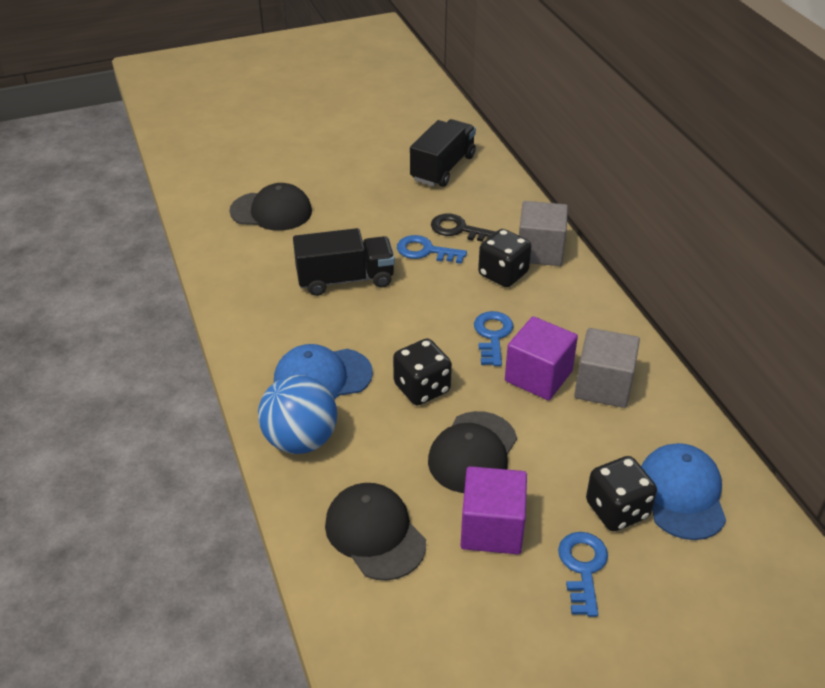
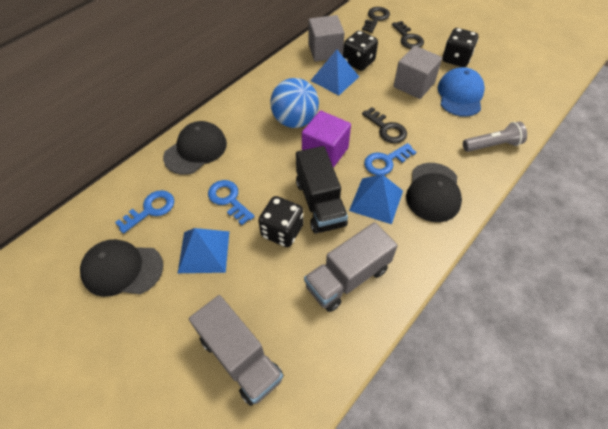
black key: [431,214,496,242] = 1 -> [362,7,390,33] [362,107,407,143] [392,21,424,49] = 3
black truck: [293,228,395,296] [410,119,476,187] = 2 -> [296,146,348,233] = 1
blue cap: [274,344,373,399] [641,443,726,540] = 2 -> [438,67,485,117] = 1
blue pyramid: none = 0 -> [178,228,230,273] [310,50,359,96] [349,174,403,224] = 3
grey flashlight: none = 0 -> [463,122,527,152] = 1
grey truck: none = 0 -> [189,295,284,406] [304,222,398,312] = 2
purple cube: [461,466,527,554] [505,316,578,400] = 2 -> [302,111,351,168] = 1

